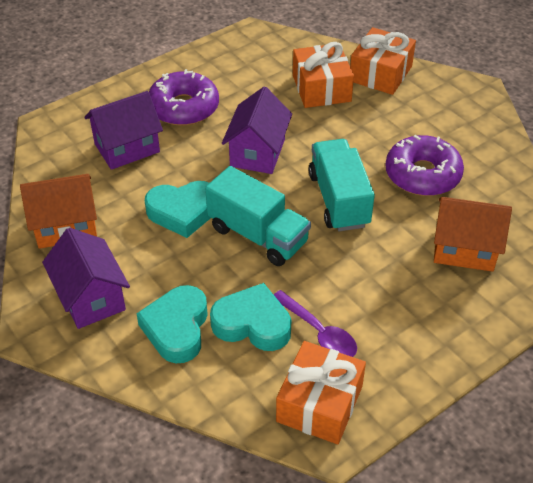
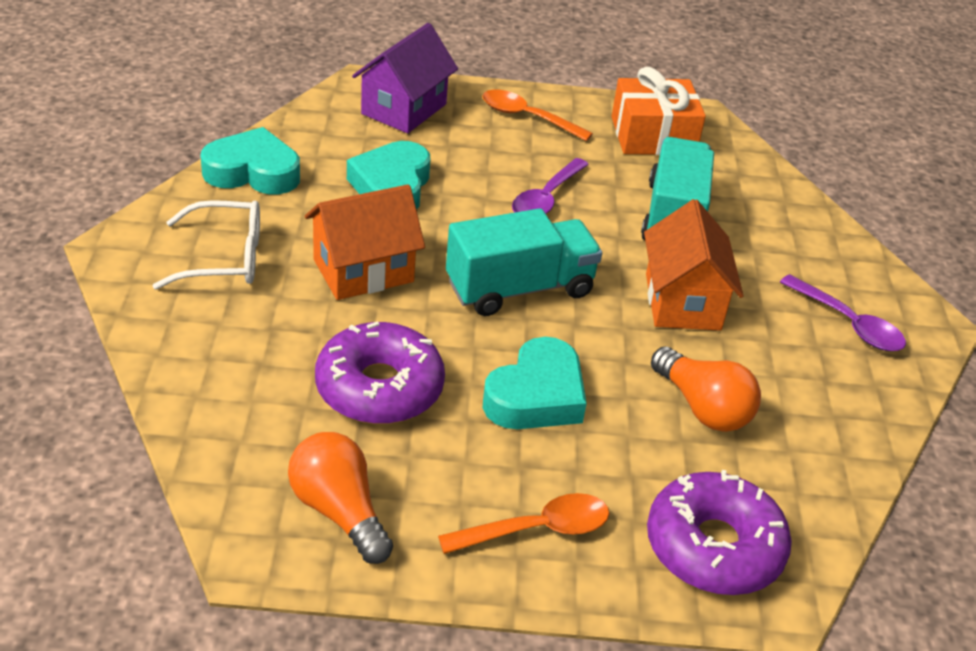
orange gift: [276,341,366,444] [293,42,354,108] [350,27,416,95] = 3 -> [611,67,706,155] = 1
orange light bulb: none = 0 -> [288,432,393,564] [651,346,761,432] = 2
orange spoon: none = 0 -> [438,493,609,554] [482,90,593,141] = 2
purple house: [42,228,130,329] [84,91,163,170] [222,87,292,174] = 3 -> [352,23,458,133] = 1
purple spoon: [273,290,357,357] = 1 -> [512,158,589,214] [780,274,906,351] = 2
white glasses: none = 0 -> [153,200,260,290] = 1

